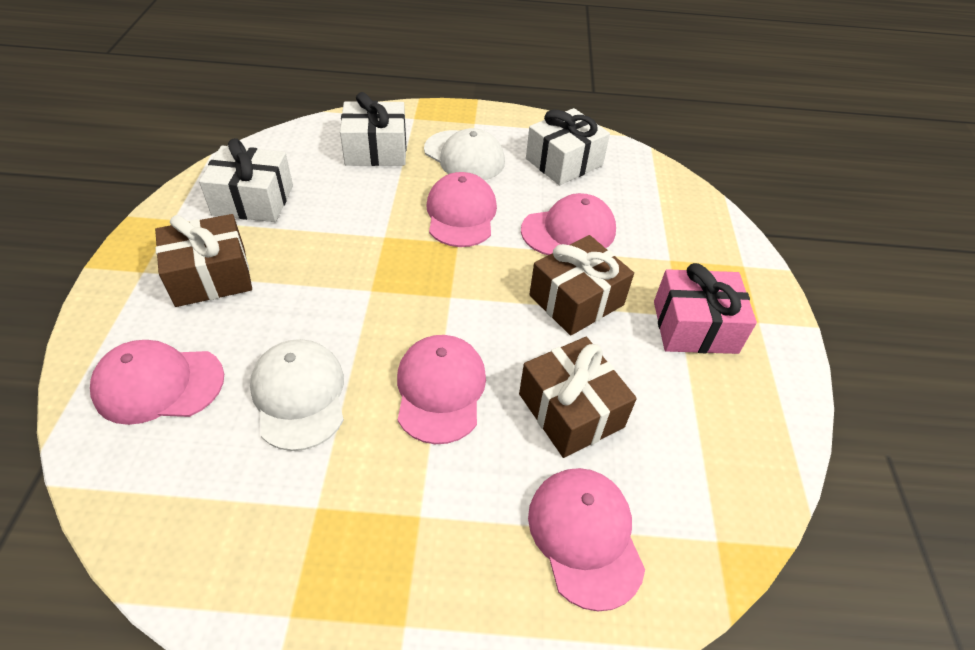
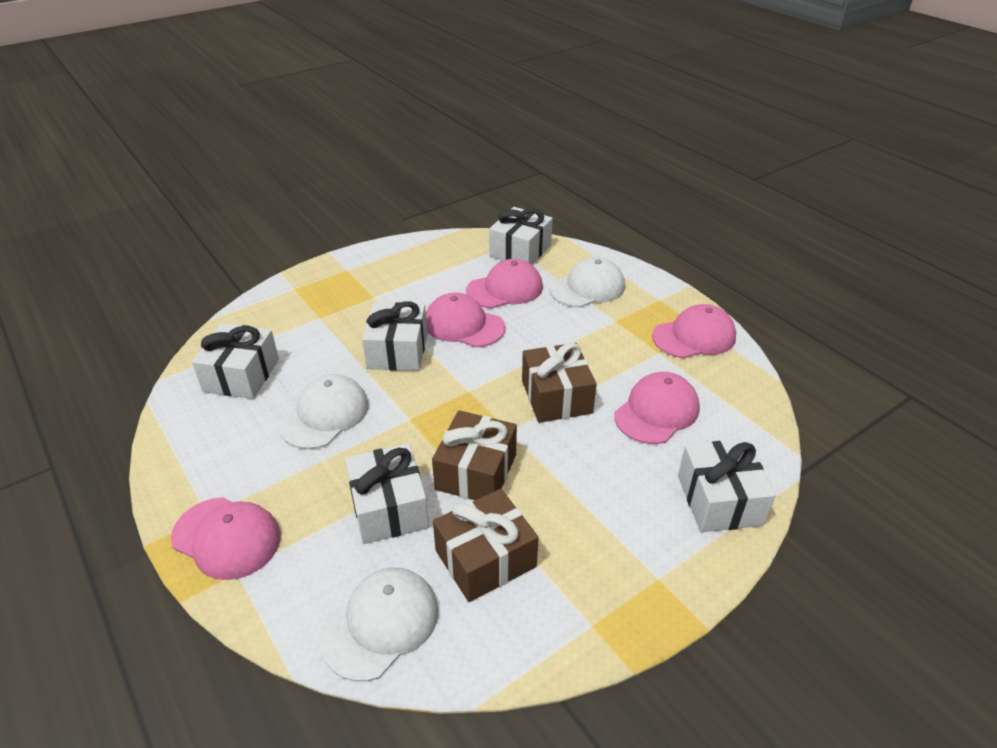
pink gift: [654,263,757,354] = 1 -> none = 0
white cap: [250,339,344,451] [424,128,505,180] = 2 -> [279,374,369,449] [321,568,439,682] [550,257,625,307] = 3
white gift: [199,138,293,222] [340,92,406,166] [526,108,610,185] = 3 -> [192,323,279,399] [345,444,429,544] [362,301,427,371] [489,207,553,265] [678,439,776,532] = 5

